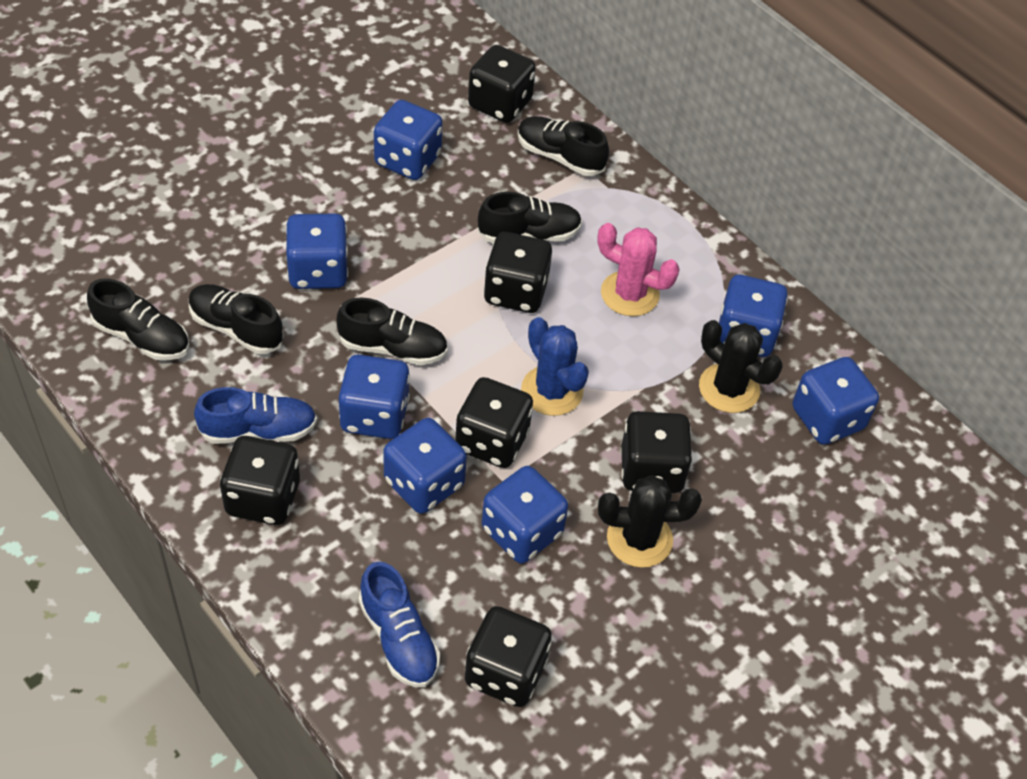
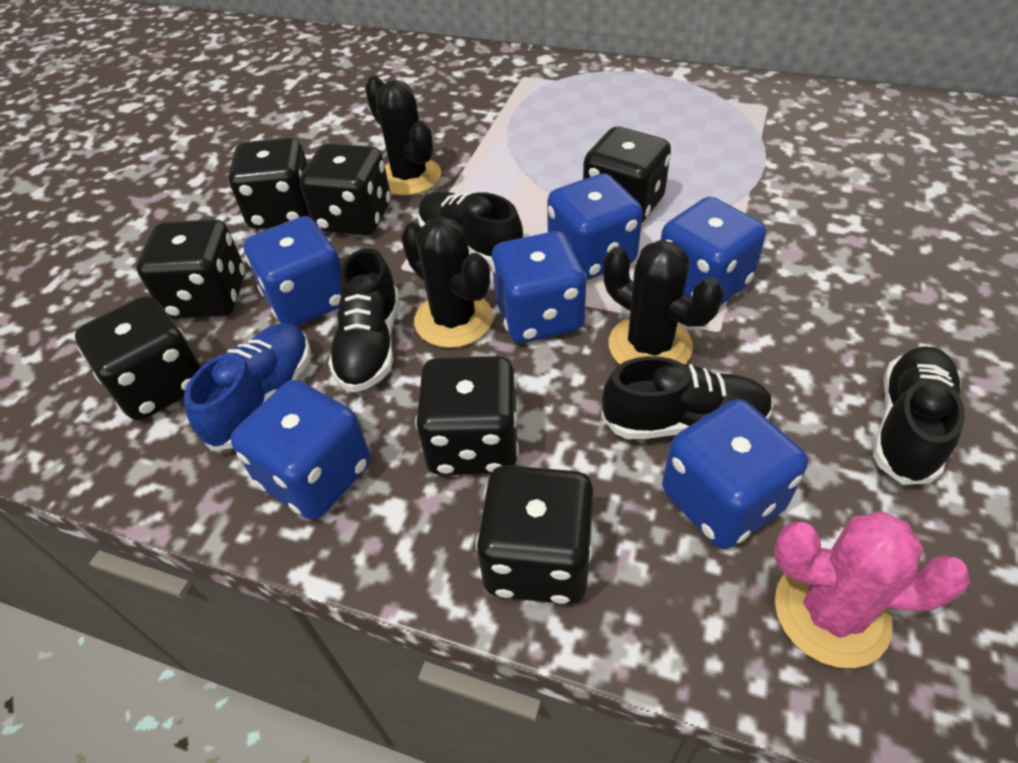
black cactus: [598,475,702,568] [699,320,783,413] = 2 -> [365,76,441,196] [401,216,493,348] [603,240,723,364] = 3
black dice: [220,436,300,525] [455,377,533,468] [465,606,552,707] [468,45,536,123] [484,232,552,313] [621,411,693,493] = 6 -> [75,296,201,421] [137,219,245,319] [228,137,310,229] [300,143,391,236] [415,356,519,475] [476,465,594,605] [583,127,671,223] = 7
black shoe: [87,278,189,361] [189,284,284,354] [337,297,448,365] [477,192,582,243] [517,116,609,176] = 5 -> [328,248,399,393] [418,191,523,266] [601,356,773,439] [873,346,965,485] = 4
blue cactus: [521,317,589,416] = 1 -> none = 0
blue dice: [286,213,348,289] [339,355,410,439] [374,100,443,180] [383,418,467,514] [482,466,568,563] [719,275,788,357] [792,357,879,445] = 7 -> [231,380,370,520] [244,216,342,326] [491,231,587,343] [547,173,643,280] [661,197,766,305] [662,399,808,549] = 6
blue shoe: [194,387,317,444] [358,561,440,687] = 2 -> [184,324,311,451] = 1

